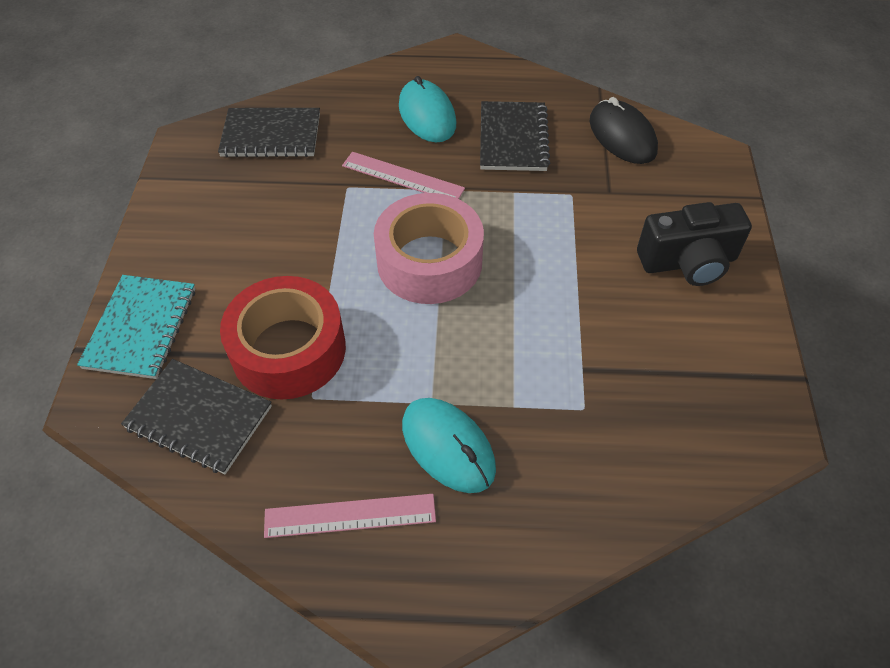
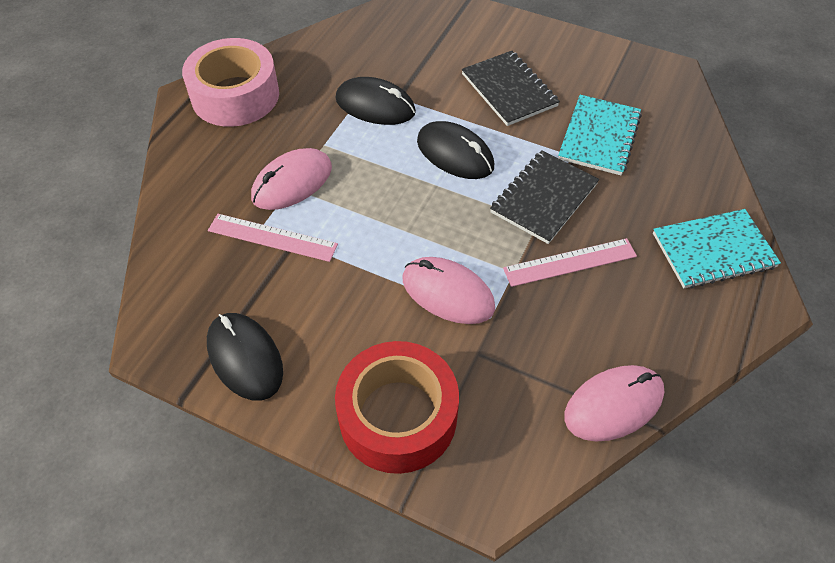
black camera: [637,202,752,286] = 1 -> none = 0
black mouse: [590,97,658,164] = 1 -> [207,313,283,401] [335,77,416,125] [417,121,494,179] = 3
black notebook: [121,359,272,474] [218,108,320,157] [480,101,550,171] = 3 -> [462,51,560,126] [490,150,599,244] = 2
pink mouse: none = 0 -> [251,148,332,210] [402,257,495,324] [564,365,664,442] = 3
turquoise mouse: [399,76,457,143] [402,398,496,493] = 2 -> none = 0
turquoise notebook: [77,275,195,379] = 1 -> [558,95,642,175] [653,209,781,288] = 2

